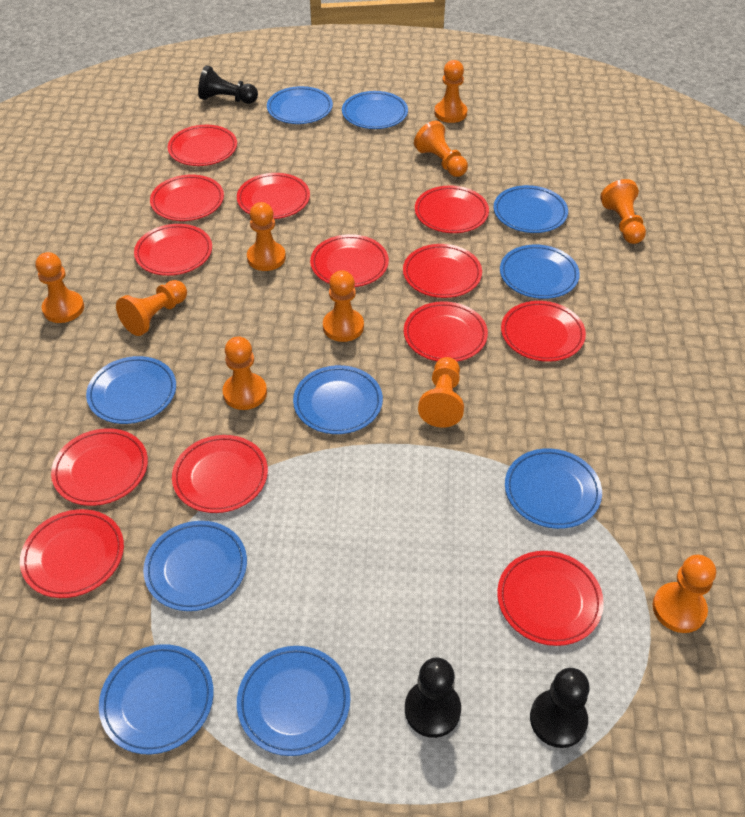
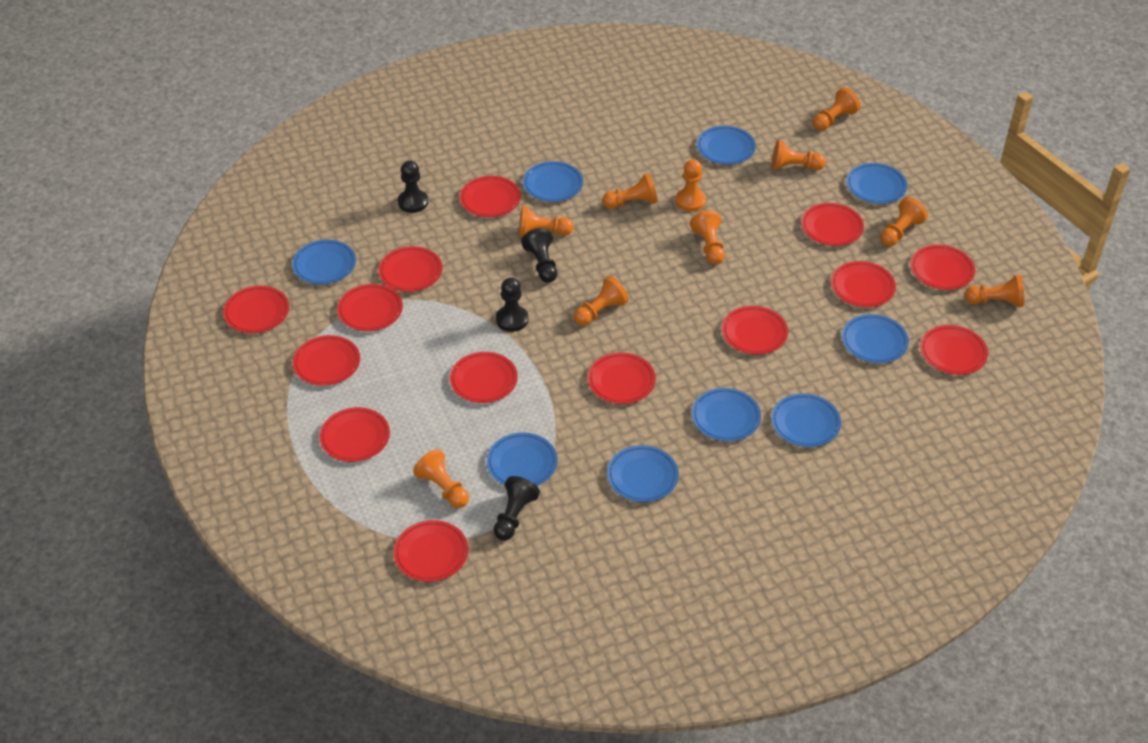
black pawn: [198,65,258,104] [405,657,461,738] [530,668,590,748] = 3 -> [398,161,428,213] [493,476,540,540] [496,277,528,332] [521,228,557,283] = 4
blue plate: [86,356,176,424] [99,644,214,754] [143,521,247,611] [237,646,350,756] [267,86,333,124] [293,365,383,434] [342,91,408,129] [493,185,568,233] [500,244,580,299] [505,449,602,529] = 10 -> [292,239,356,285] [487,432,557,486] [523,161,583,202] [607,445,679,502] [692,388,761,441] [697,126,756,165] [771,393,841,447] [842,314,909,363] [846,163,907,204] = 9
red plate: [20,509,124,598] [51,428,148,506] [134,224,212,276] [150,175,224,221] [168,125,237,166] [172,435,268,513] [237,173,310,219] [310,234,389,287] [403,244,482,298] [404,301,488,362] [415,186,489,233] [497,551,604,646] [501,301,586,362] = 13 -> [223,286,289,333] [293,335,360,386] [320,407,390,462] [337,284,403,331] [379,246,443,292] [394,520,468,582] [450,352,518,403] [460,176,521,217] [588,353,656,404] [722,306,788,355] [802,203,864,246] [831,261,896,307] [911,245,975,290] [920,325,988,375] = 14

